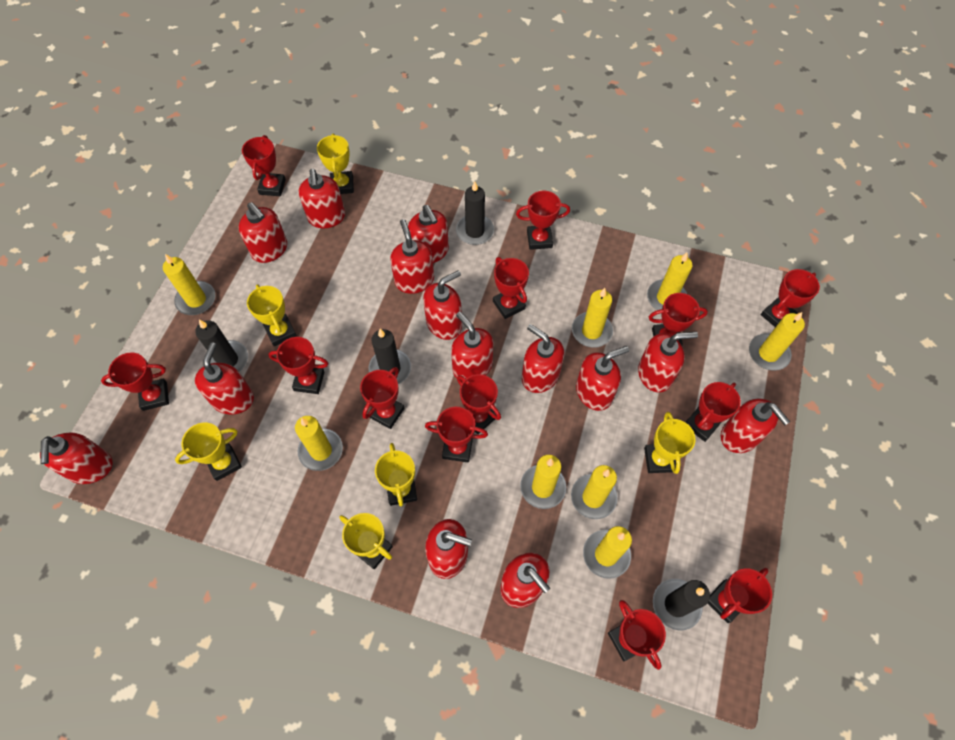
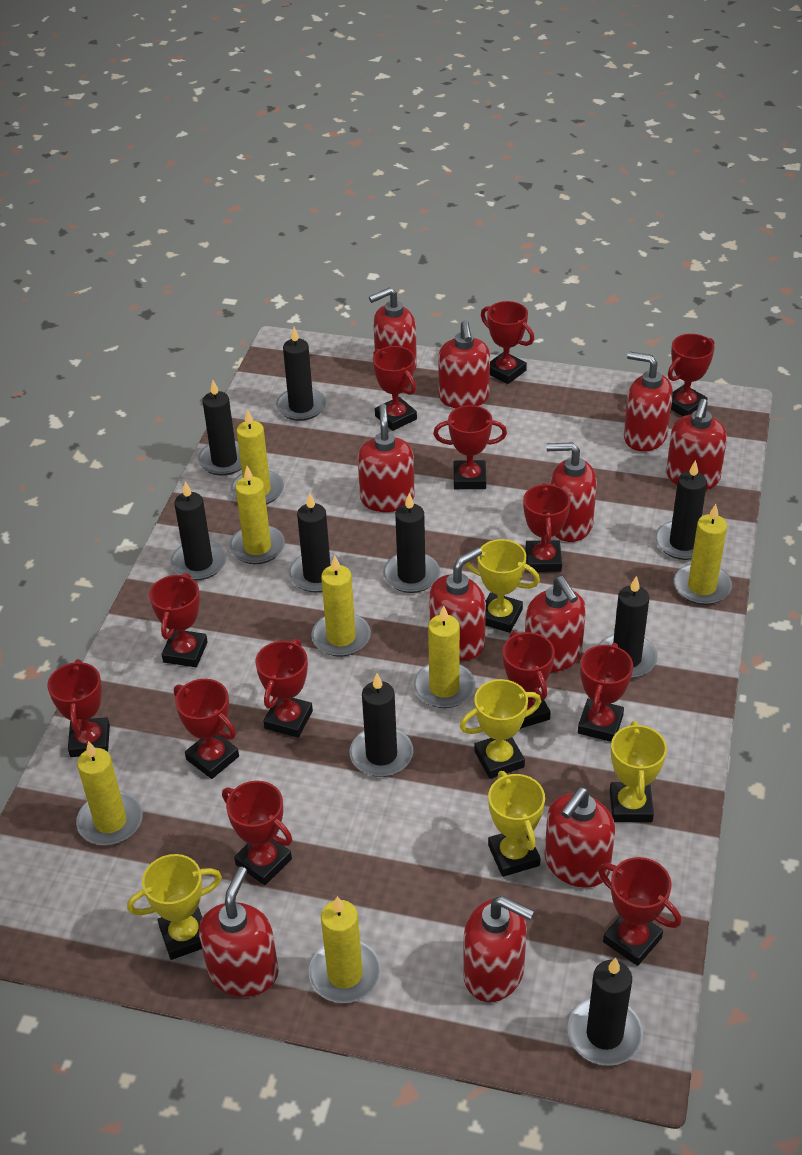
black candle: [195,319,248,372] [369,329,411,384] [456,181,494,245] [653,579,710,630] = 4 -> [170,481,227,580] [198,380,242,476] [276,327,326,421] [289,493,345,593] [350,673,413,777] [383,493,440,593] [568,957,643,1066] [599,576,658,678] [656,460,707,560] = 9
red soap dispenser: [40,433,113,484] [195,342,254,415] [239,202,287,263] [299,169,345,228] [390,219,434,294] [408,205,449,263] [423,270,462,340] [425,519,472,579] [451,312,493,382] [500,553,550,608] [522,324,564,393] [576,346,629,411] [638,332,698,392] [721,399,790,453] = 14 -> [199,867,279,997] [358,404,415,512] [369,287,417,371] [429,547,486,660] [438,320,490,408] [463,896,534,1002] [525,576,586,672] [545,787,615,888] [546,442,597,542] [624,351,673,452] [666,399,727,490] = 11
yellow candle: [163,254,215,315] [295,416,343,471] [520,455,566,509] [571,465,618,519] [572,288,613,348] [583,526,632,579] [647,253,693,310] [749,312,805,371] = 8 -> [76,741,143,845] [229,466,285,564] [230,409,284,505] [309,896,381,1003] [311,555,371,657] [414,605,475,708] [674,504,732,605] = 7
yellow trophy: [175,423,242,481] [247,284,297,346] [317,134,354,194] [339,513,393,569] [375,443,417,506] [644,412,696,474] = 6 -> [127,854,222,960] [460,679,541,779] [465,539,540,633] [488,771,545,877] [610,721,667,822] = 5

